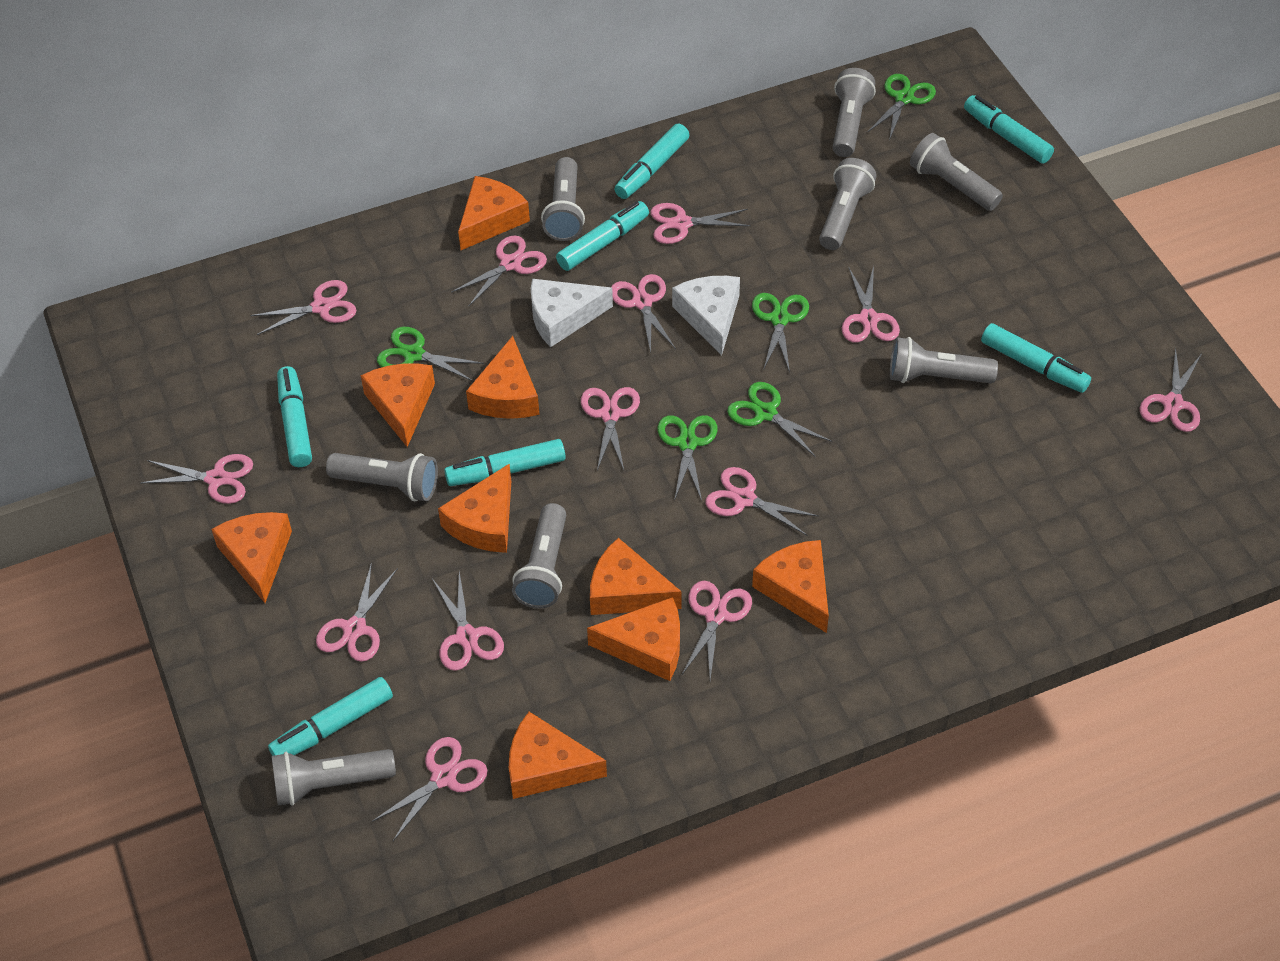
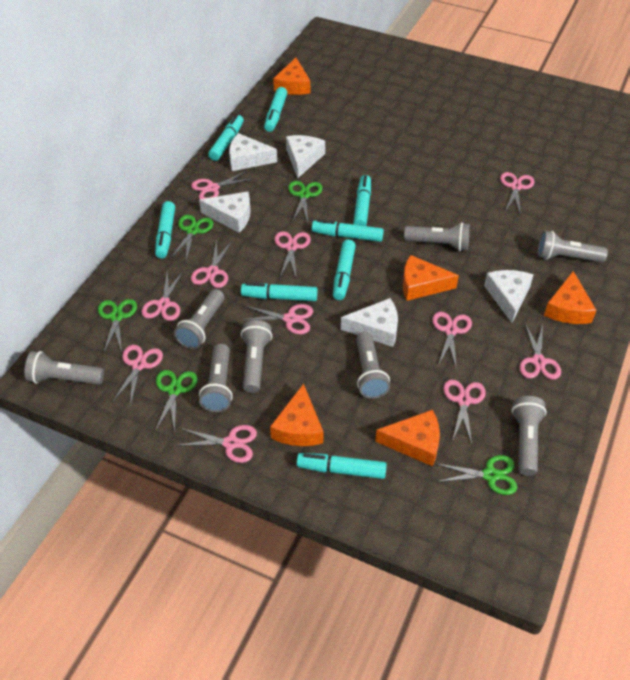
orange cheese: [211,512,292,603] [361,363,435,447] [438,464,511,553] [458,176,530,250] [466,336,540,419] [509,712,607,799] [587,597,680,681] [590,538,682,615] [752,540,829,633] = 9 -> [270,383,323,446] [273,58,310,95] [375,410,440,466] [403,255,459,301] [544,271,597,324] = 5
pink scissors: [141,454,253,504] [250,280,356,335] [316,562,398,662] [372,737,488,841] [432,571,504,671] [451,235,547,306] [581,387,640,470] [611,274,676,353] [651,203,751,244] [681,581,752,680] [705,467,819,535] [842,266,900,342] [1140,347,1201,432] = 13 -> [112,345,163,406] [142,271,183,321] [176,425,257,463] [191,171,254,199] [191,239,232,288] [242,304,313,334] [274,231,311,277] [432,312,472,369] [443,380,486,444] [500,172,535,215] [520,323,561,379] = 11
turquoise marker: [268,677,393,756] [277,366,312,467] [444,439,566,486] [556,201,649,271] [614,124,689,199] [964,95,1054,164] [981,323,1091,393] = 7 -> [155,201,175,258] [208,115,244,161] [241,283,318,301] [264,87,287,132] [297,453,387,479] [312,219,384,242] [333,240,356,300] [353,175,371,226] = 8
white cheese: [531,279,613,347] [672,276,740,356] = 2 -> [199,191,251,233] [229,133,277,171] [286,135,325,178] [341,298,398,347] [484,270,534,323] = 5

